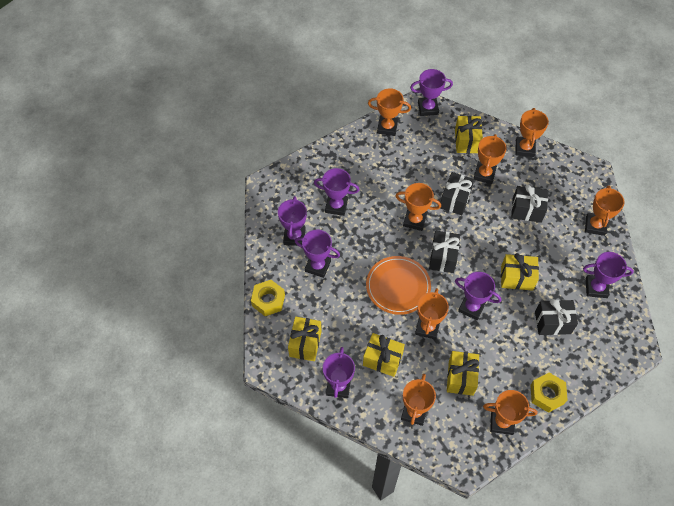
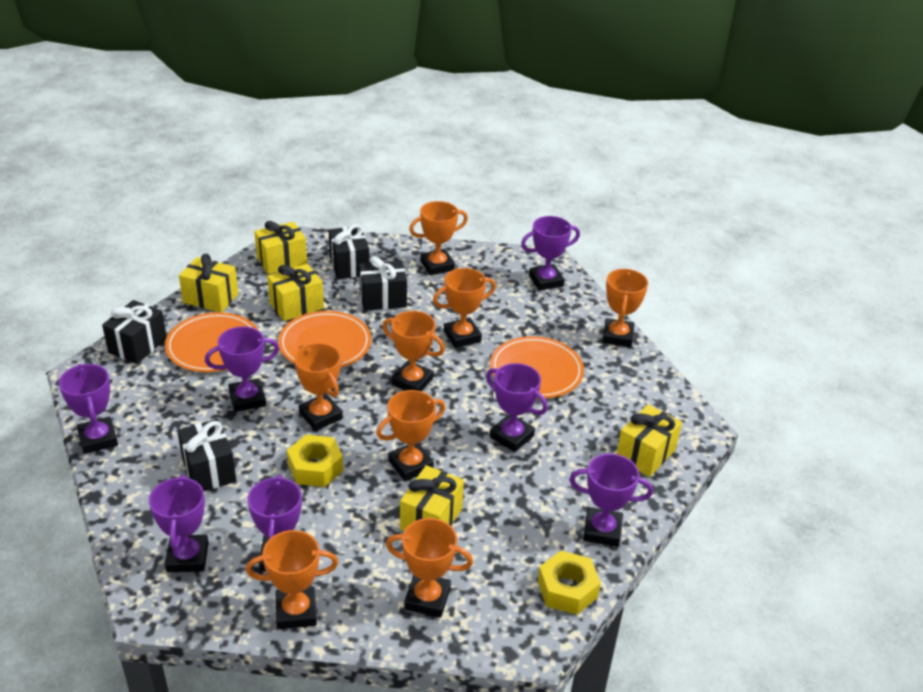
orange plate: [366,256,431,315] = 1 -> [165,312,258,372] [278,311,371,368] [490,336,584,398] = 3

